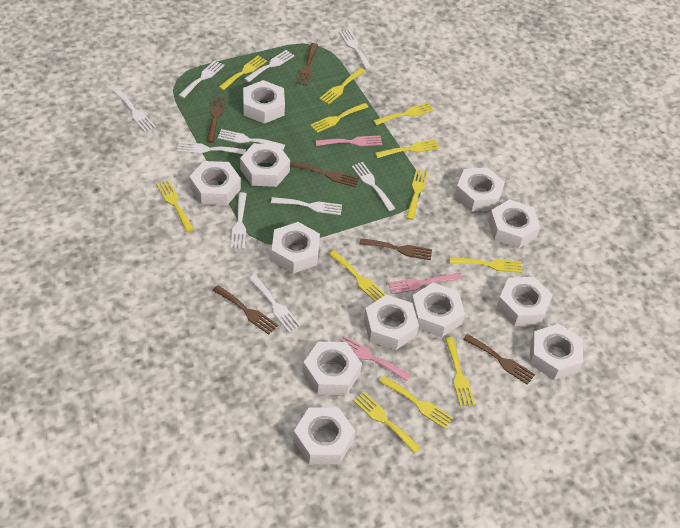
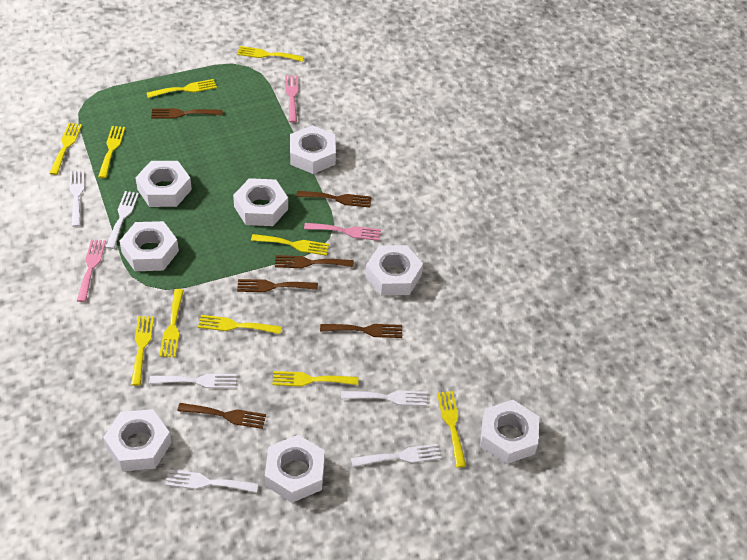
white fork: [113,89,156,132] [177,142,246,154] [179,60,224,98] [218,129,285,150] [231,192,247,249] [244,50,295,82] [248,274,301,332] [271,197,342,215] [339,30,372,70] [352,162,395,211] = 10 -> [69,170,84,227] [106,191,139,249] [149,374,237,388] [165,469,258,493] [341,390,427,406] [351,444,441,467] = 6
white nut: [189,161,241,205] [240,143,290,187] [243,80,285,124] [271,222,320,273] [293,407,355,464] [303,341,362,395] [364,295,419,350] [411,283,465,337] [454,167,505,212] [488,199,540,249] [496,277,553,326] [530,324,583,380] = 12 -> [103,409,172,471] [119,221,179,271] [135,161,192,207] [233,178,288,226] [265,435,325,503] [290,125,336,174] [365,245,423,295] [480,400,539,464] = 8
yellow fork: [156,180,194,232] [219,56,267,91] [310,103,369,133] [319,68,365,104] [329,250,386,301] [353,392,421,454] [373,102,434,125] [375,139,440,158] [379,376,453,429] [406,169,429,220] [445,337,475,406] [450,257,522,273] = 12 -> [49,123,82,175] [98,126,125,178] [131,316,154,386] [147,79,217,98] [159,289,184,357] [198,315,281,334] [237,46,304,62] [251,234,329,256] [272,371,358,387] [437,391,466,468] = 10

